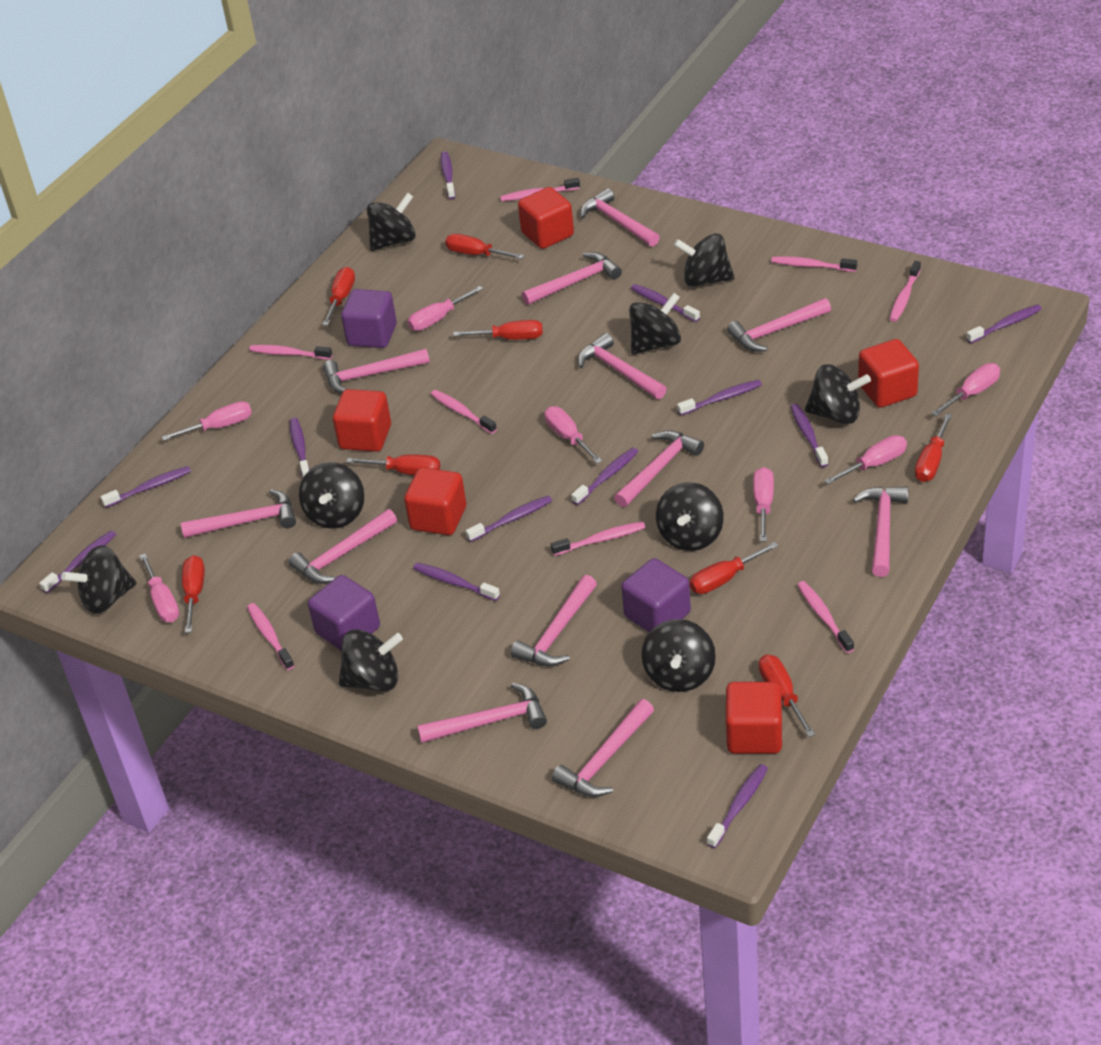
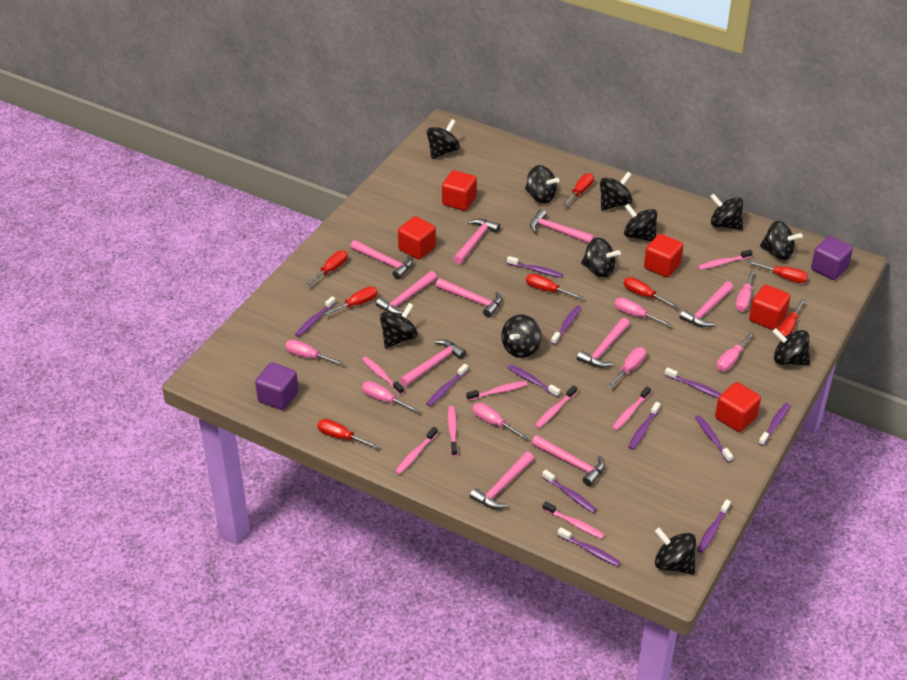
black spinning top: [61,545,137,614] [299,462,365,529] [338,629,403,692] [367,192,416,251] [629,293,681,355] [642,619,716,692] [656,482,724,551] [674,233,735,287] [805,364,871,424] = 9 -> [380,303,418,348] [427,119,460,159] [501,315,542,358] [525,165,559,203] [581,238,621,278] [600,172,632,211] [624,204,657,242] [655,528,696,575] [710,194,743,230] [760,221,803,260] [772,328,810,366] = 11
pink hammer: [181,489,296,538] [288,509,397,584] [323,349,430,393] [417,683,547,743] [511,575,597,667] [522,252,622,305] [552,699,654,797] [578,333,667,399] [580,188,660,247] [614,430,704,507] [727,298,831,351] [853,486,909,577] = 12 -> [350,240,413,279] [376,271,437,315] [400,340,466,386] [436,278,502,317] [453,219,500,264] [470,452,534,509] [530,209,595,243] [532,435,605,486] [577,318,630,368] [679,281,733,327] = 10
purple cube: [308,575,380,651] [341,289,397,348] [621,558,691,632] = 3 -> [255,362,298,410] [811,236,853,280] = 2

